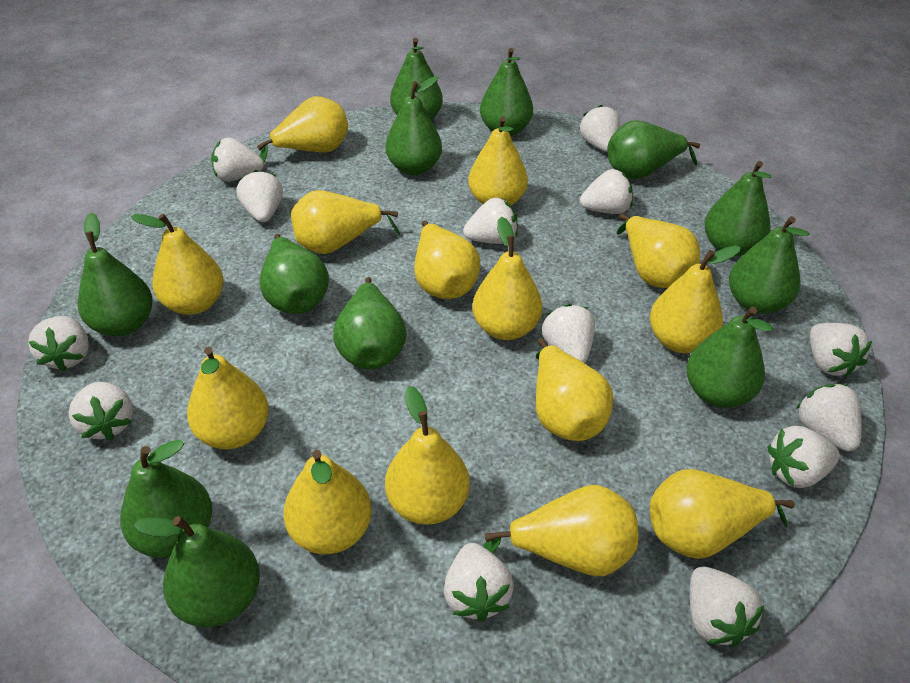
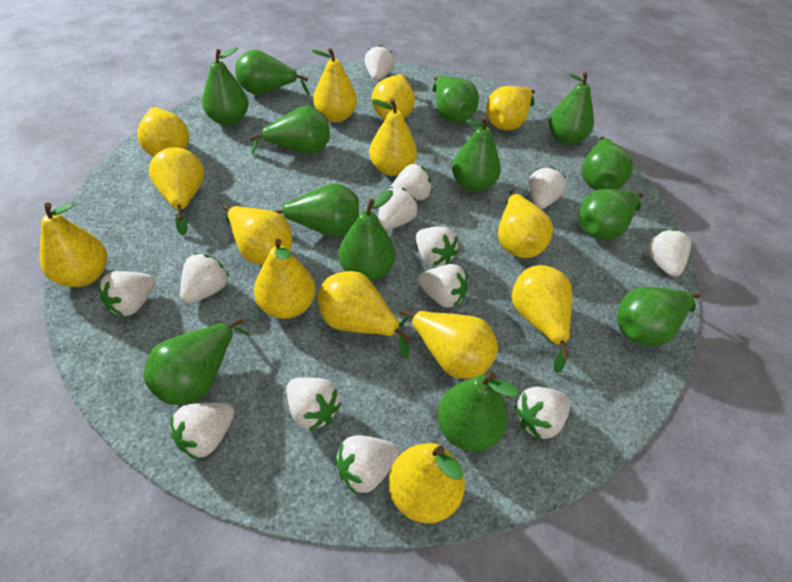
green pear: [78,212,153,336] [120,440,212,558] [133,516,260,627] [260,234,329,314] [333,277,407,369] [386,76,442,175] [390,38,443,120] [480,48,533,136] [607,120,700,179] [686,307,773,408] [704,161,771,256] [729,216,810,314] = 12 -> [144,318,249,405] [202,47,249,126] [235,50,310,96] [249,106,330,154] [273,183,359,237] [339,190,395,281] [433,76,479,123] [437,372,519,451] [452,116,501,192] [549,72,594,145] [579,189,644,240] [582,137,633,190] [617,287,700,346] = 13

